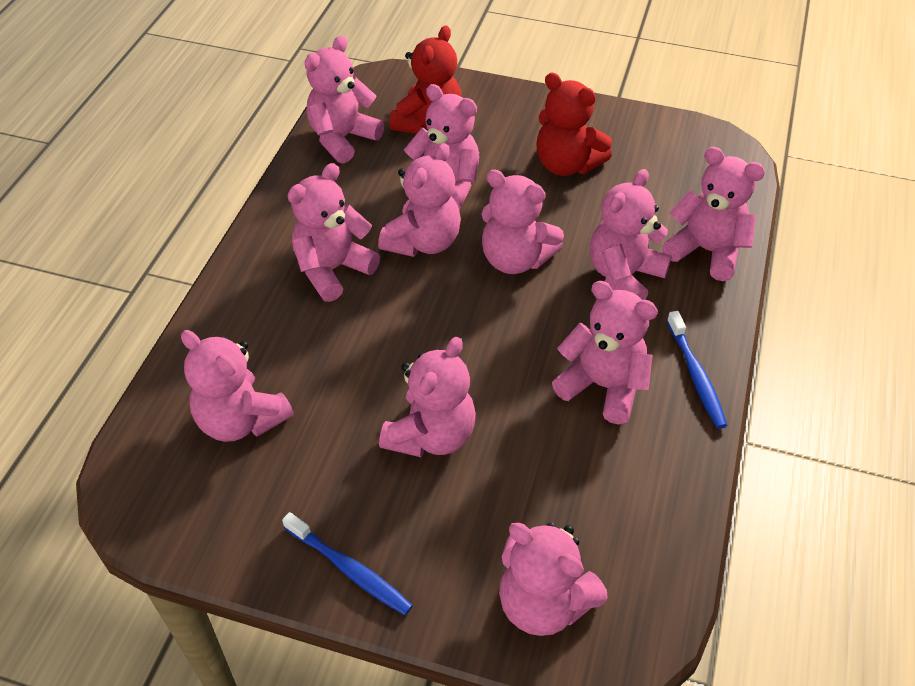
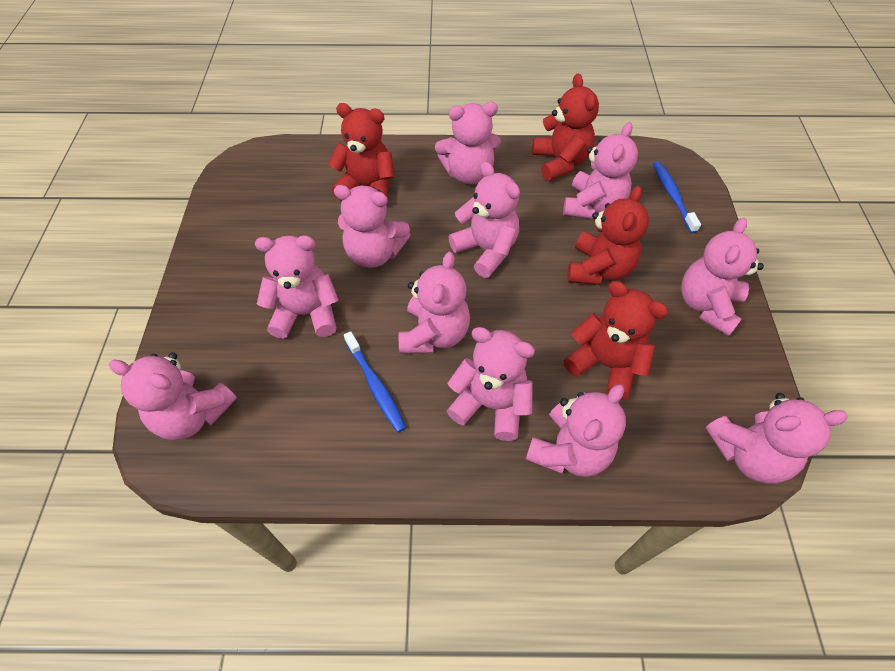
red teddy bear: [390,26,462,134] [536,73,612,176] = 2 -> [328,103,394,201] [532,74,599,181] [564,281,668,400] [567,186,649,285] = 4

